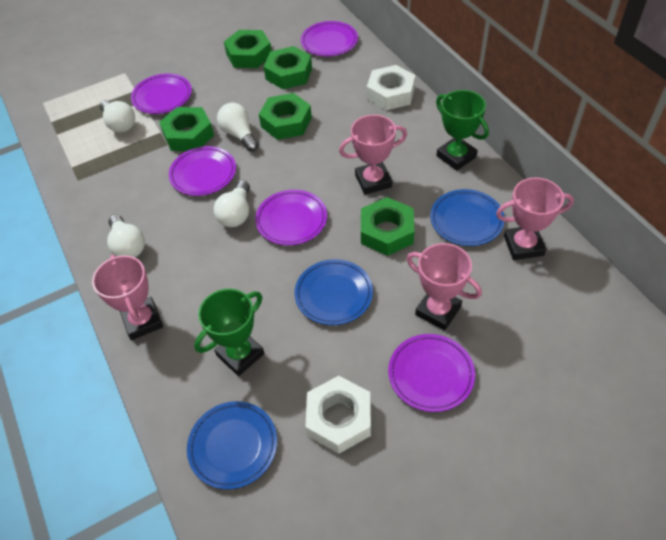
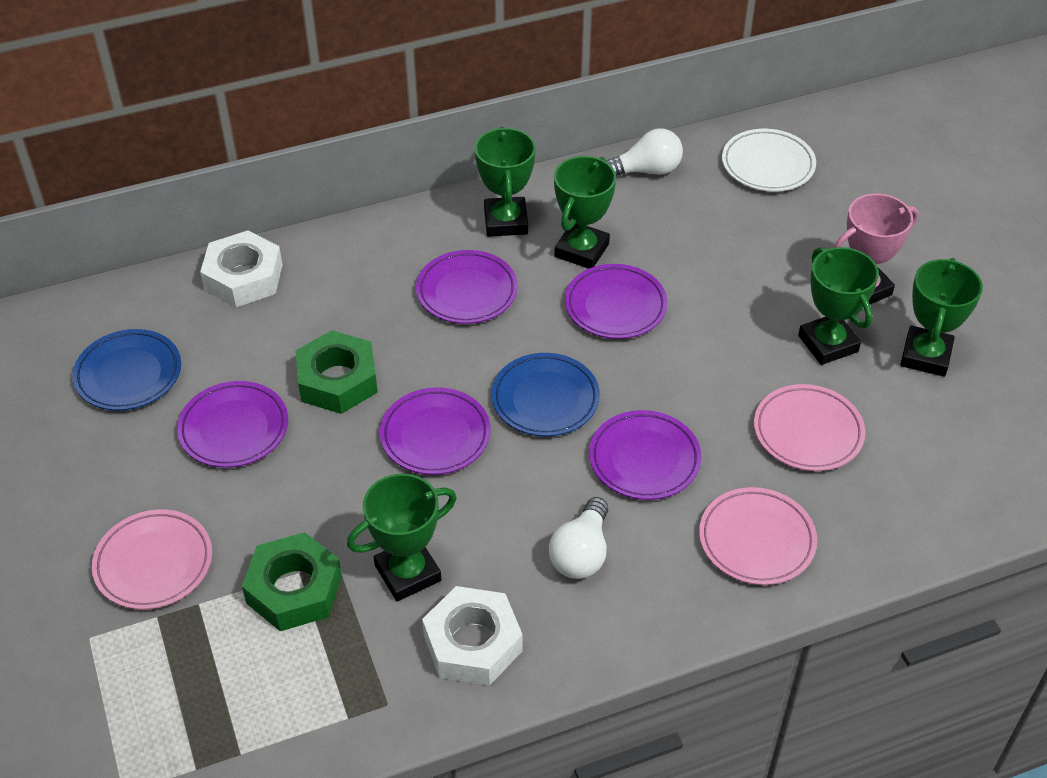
blue plate: [187,401,277,489] [295,259,373,325] [430,189,504,246] = 3 -> [73,329,181,411] [491,353,600,436] = 2
green nut: [159,107,214,151] [224,30,272,68] [259,93,312,140] [264,46,312,89] [361,197,415,256] = 5 -> [242,532,342,631] [295,330,378,414] = 2
green trophy: [194,289,264,376] [436,90,489,171] = 2 -> [347,474,457,601] [475,127,536,237] [554,156,616,269] [798,247,879,365] [900,258,983,377] = 5
pink plate: none = 0 -> [92,509,212,610] [699,487,817,585] [754,384,865,471] = 3
pink trophy: [92,255,163,340] [339,115,407,195] [406,243,482,331] [496,177,574,260] = 4 -> [834,193,919,304] = 1
white light bulb: [100,100,135,133] [107,214,145,257] [214,180,250,227] [217,103,259,151] = 4 -> [549,497,608,579] [606,128,683,176] = 2
white plate: none = 0 -> [722,129,816,191] = 1

